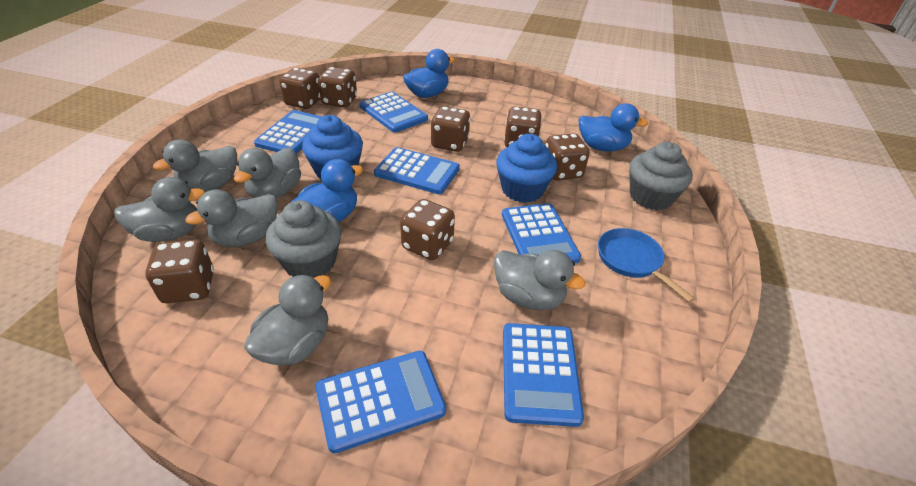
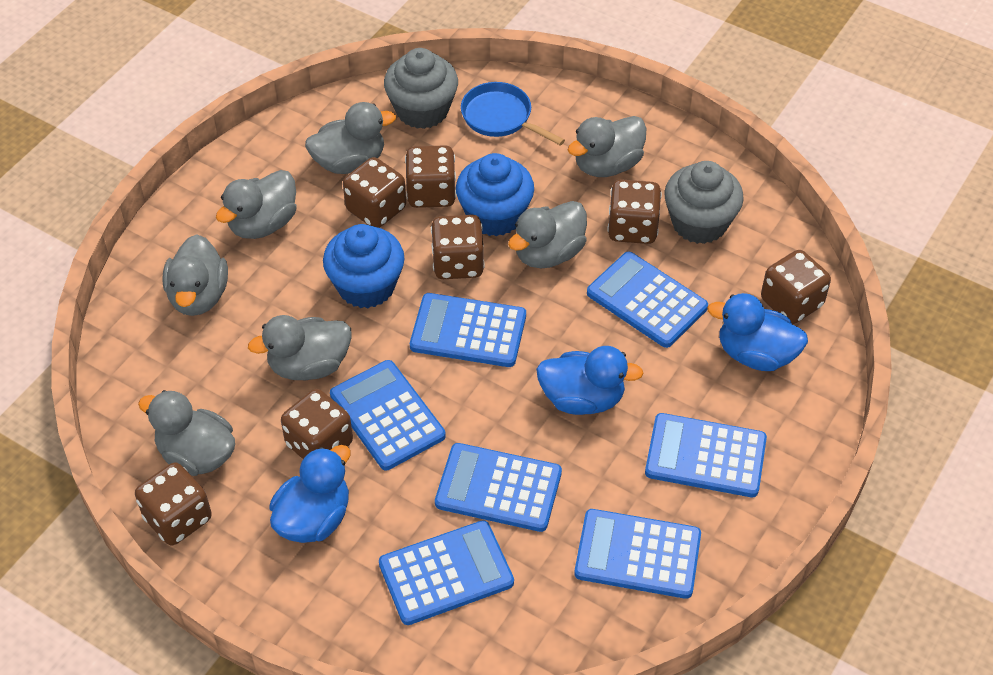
blue calculator: [254,110,322,154] [315,351,446,453] [360,92,428,133] [374,147,460,194] [502,203,581,263] [503,323,584,427] = 6 -> [330,360,446,470] [379,520,514,625] [410,293,526,367] [435,443,562,532] [574,509,701,599] [587,252,708,348] [645,413,767,497] = 7
grey duck: [114,177,205,242] [153,139,237,192] [185,189,278,247] [234,148,301,198] [244,274,331,366] [494,250,586,310] = 6 -> [138,390,235,476] [162,234,228,316] [216,170,297,239] [248,315,352,380] [305,102,396,174] [508,201,587,268] [568,116,646,177] = 7

